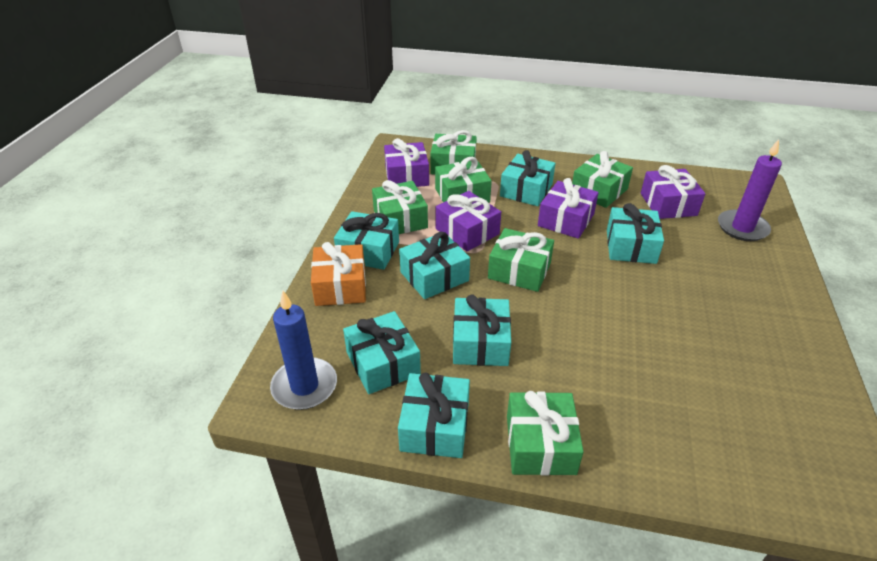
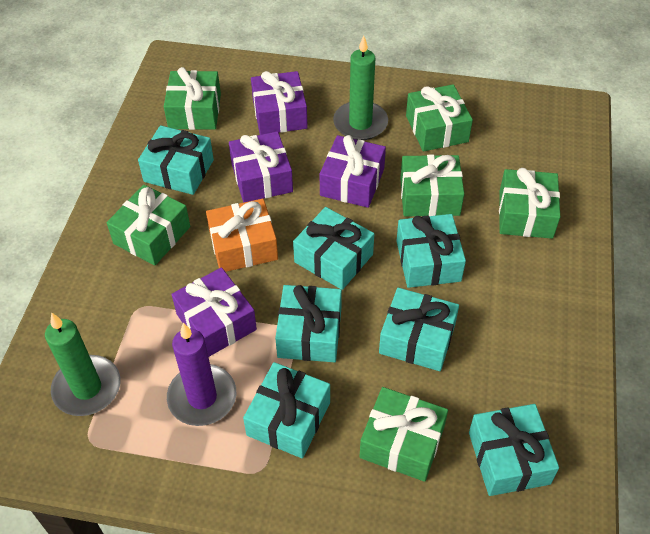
blue candle: [270,291,337,410] = 1 -> none = 0
green candle: none = 0 -> [45,313,120,416] [333,36,388,140] = 2

